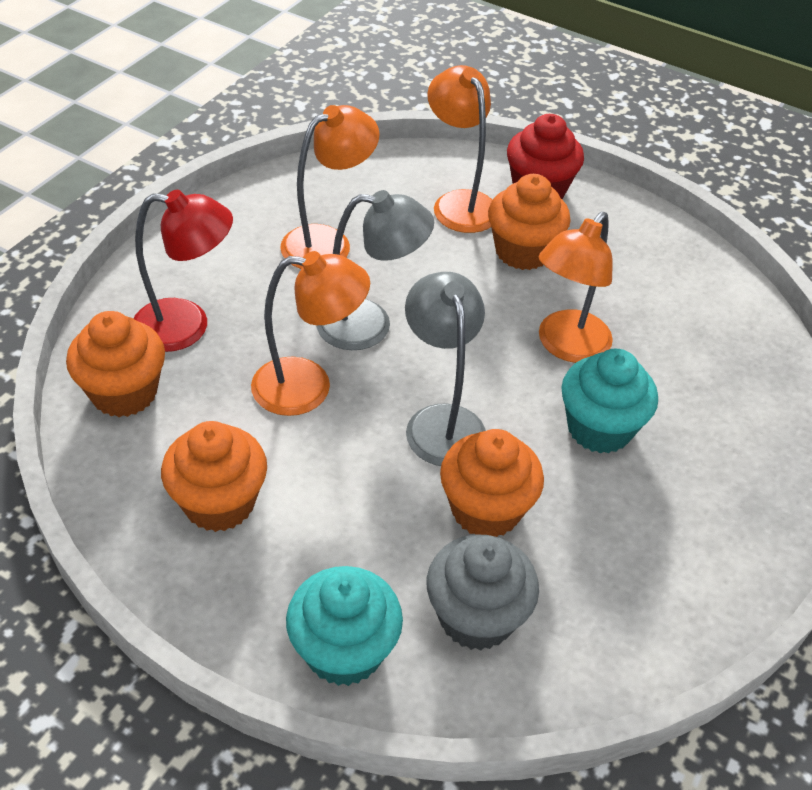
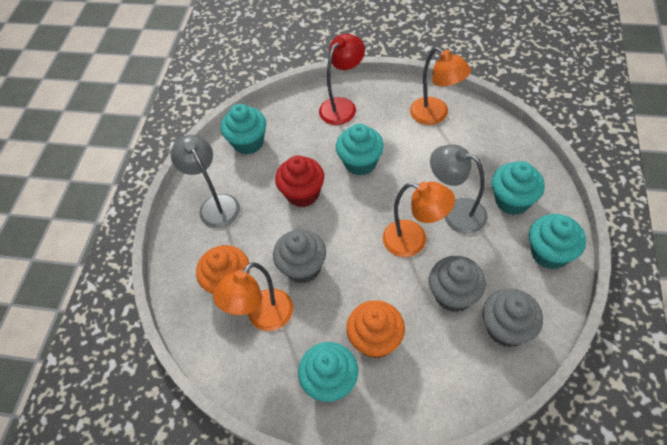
grey cupcake: [427,534,539,651] = 1 -> [273,229,326,283] [429,256,486,312] [483,288,543,347] = 3
orange cupcake: [66,311,165,417] [161,421,267,532] [440,429,544,537] [488,174,571,270] = 4 -> [196,245,250,294] [346,300,405,358] = 2
orange lamp: [251,251,370,416] [280,105,380,269] [427,65,492,233] [539,211,613,363] = 4 -> [213,262,293,331] [383,182,455,257] [410,47,471,125] = 3
turquoise cupcake: [286,566,403,686] [561,349,658,454] = 2 -> [221,104,266,155] [298,342,358,402] [336,124,384,176] [492,161,545,215] [529,214,586,269] = 5

